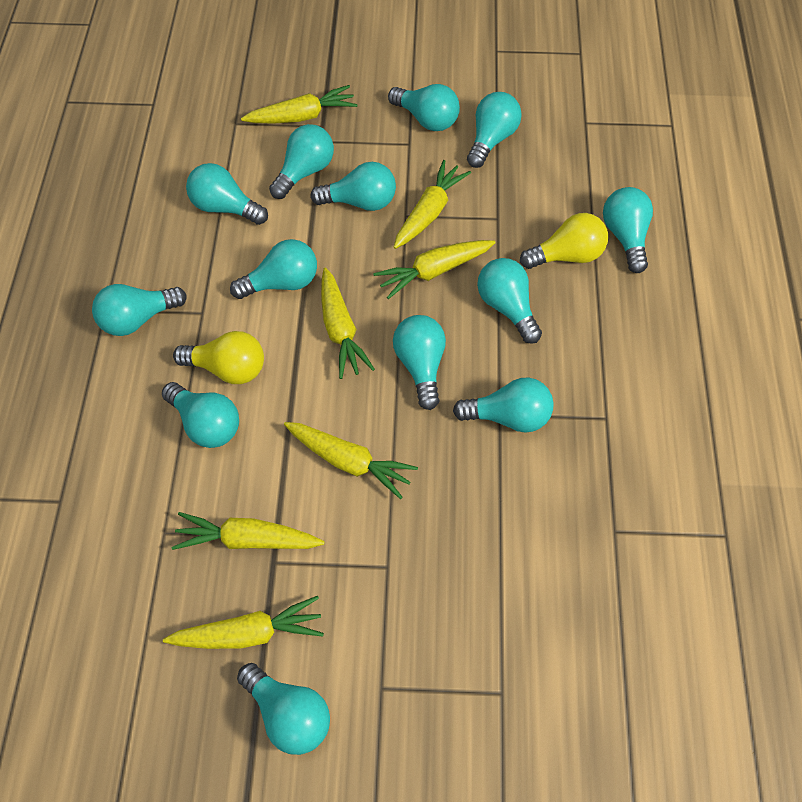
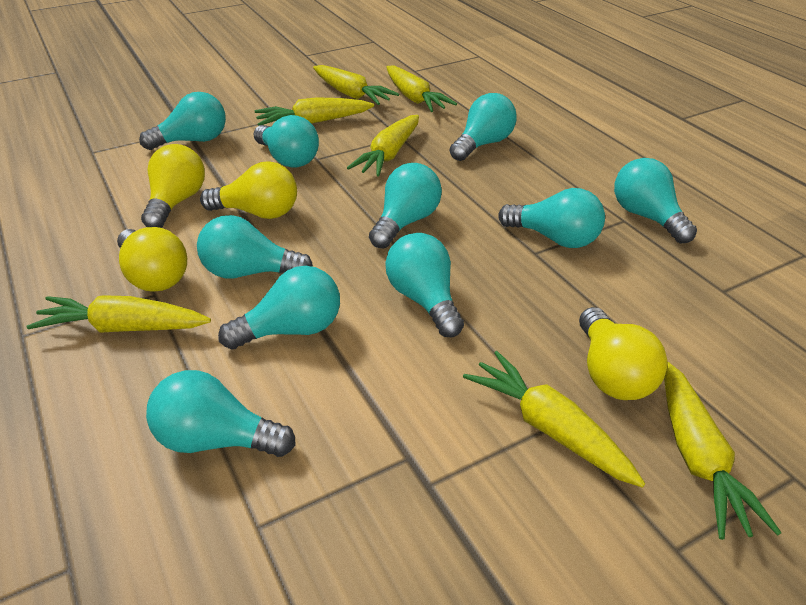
turquoise light bulb: [92,284,187,336] [162,382,239,448] [186,163,268,225] [230,239,317,299] [237,663,330,755] [269,124,334,199] [310,162,396,211] [388,84,460,131] [393,315,446,410] [453,378,553,433] [467,92,522,168] [477,258,542,344] [603,187,653,273] = 13 -> [139,92,226,150] [146,370,296,457] [197,215,313,279] [218,266,340,350] [254,115,319,168] [369,163,442,248] [385,233,464,337] [450,93,517,161] [498,188,605,248] [614,158,697,244] = 10
yellow light bulb: [173,331,264,384] [520,213,608,269] = 2 -> [117,227,187,292] [141,144,205,228] [200,161,297,219] [579,307,667,400] = 4

